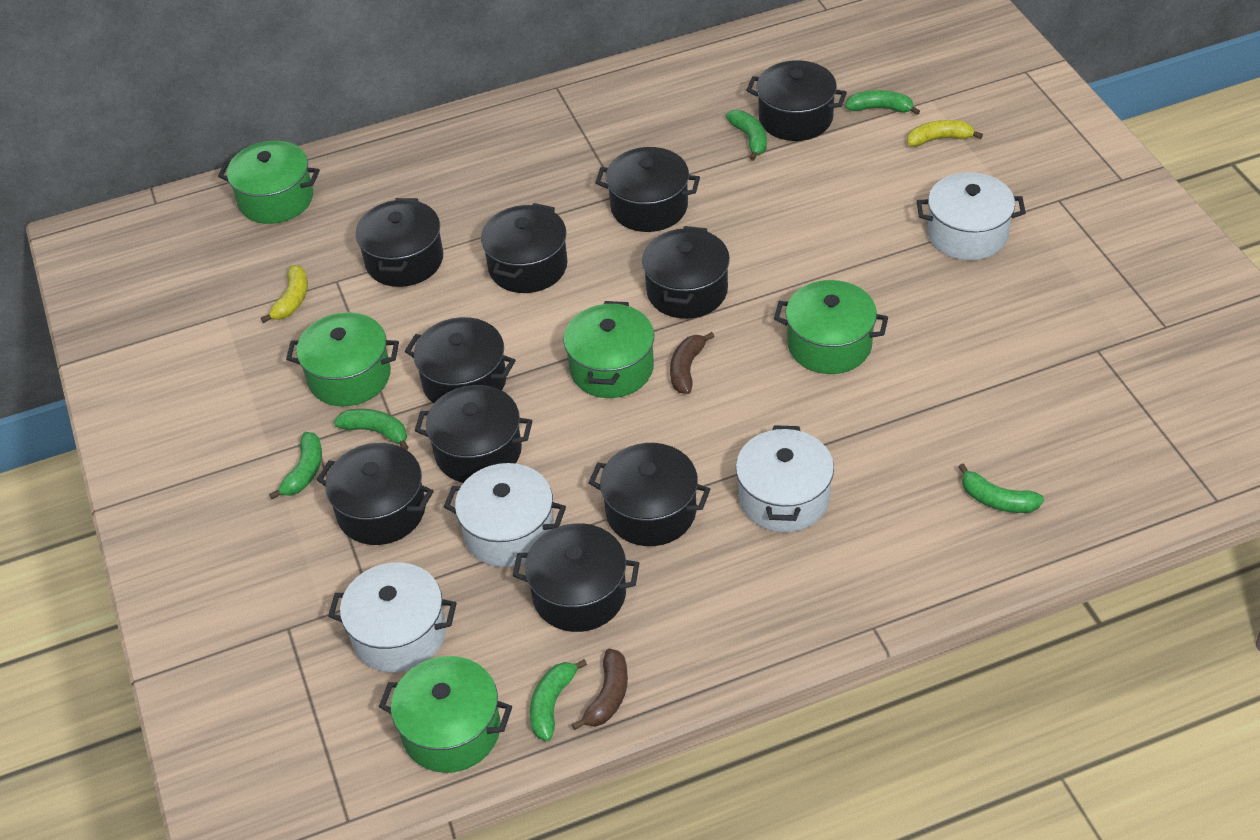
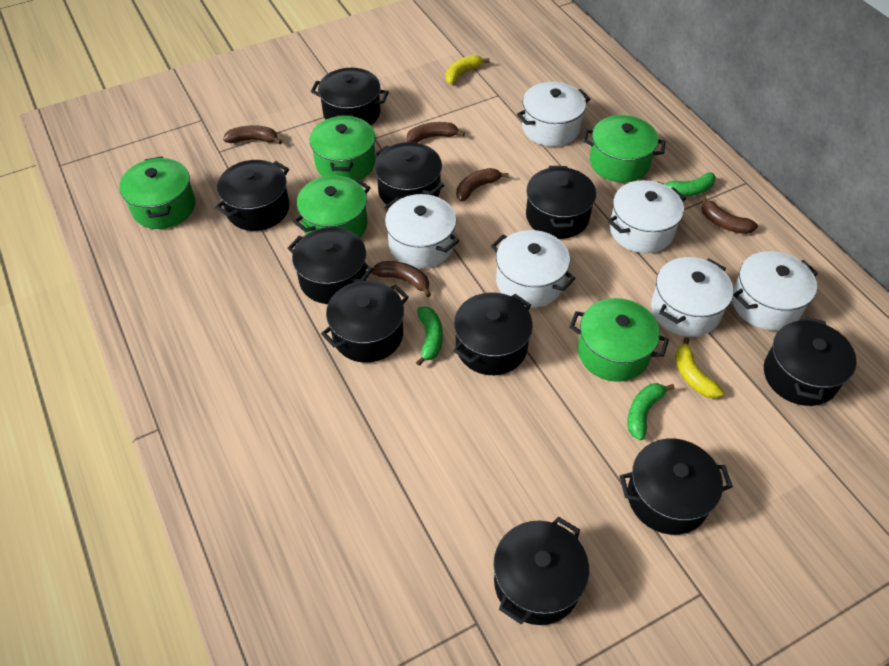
brown banana: [572,649,628,730] [670,332,715,394] = 2 -> [223,125,282,144] [372,261,431,297] [407,122,465,143] [456,168,509,202] [701,195,758,234] = 5
green banana: [269,432,322,499] [334,409,409,450] [530,659,587,741] [726,110,767,161] [845,90,920,115] [958,464,1044,513] = 6 -> [416,306,443,366] [627,383,675,440] [657,172,716,197] = 3
white pot: [328,562,456,673] [444,463,566,567] [736,425,834,532] [917,172,1026,260] = 4 -> [384,194,459,268] [491,230,576,307] [517,82,590,146] [608,180,686,253] [651,257,733,337] [732,251,818,330] = 6

